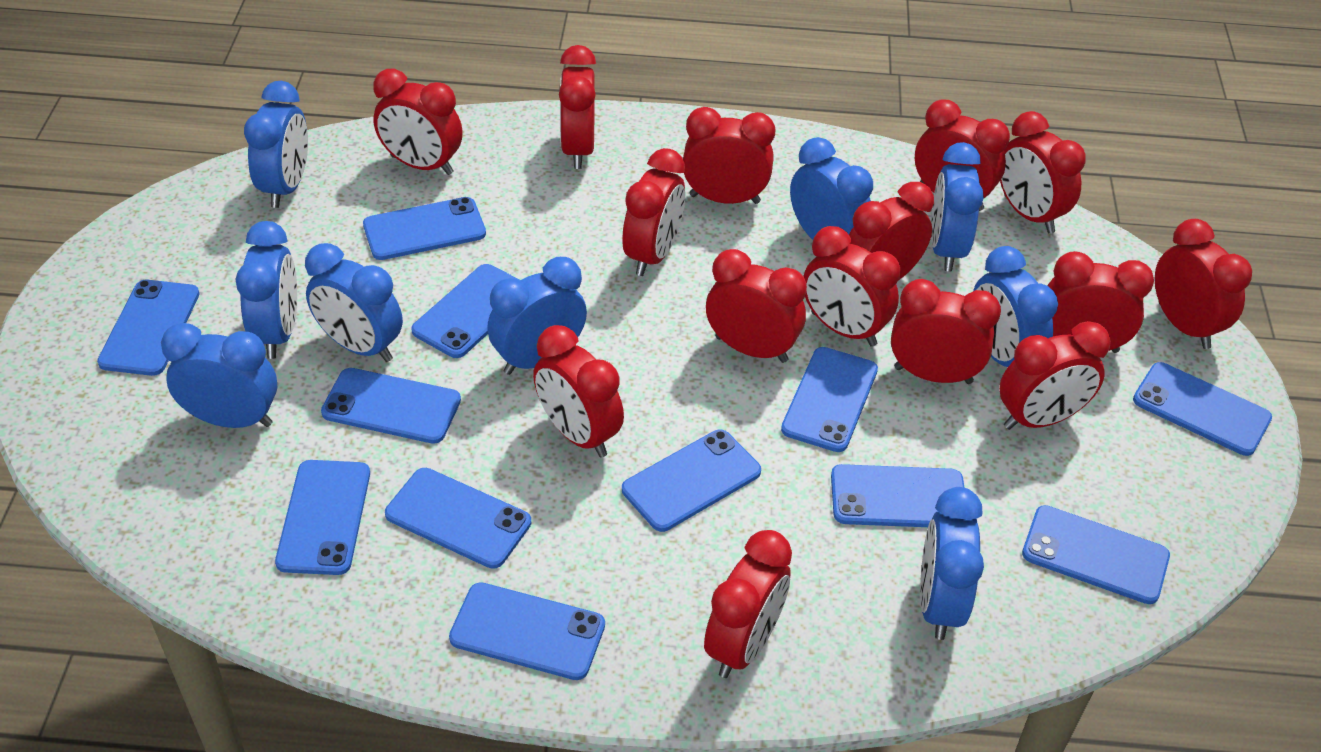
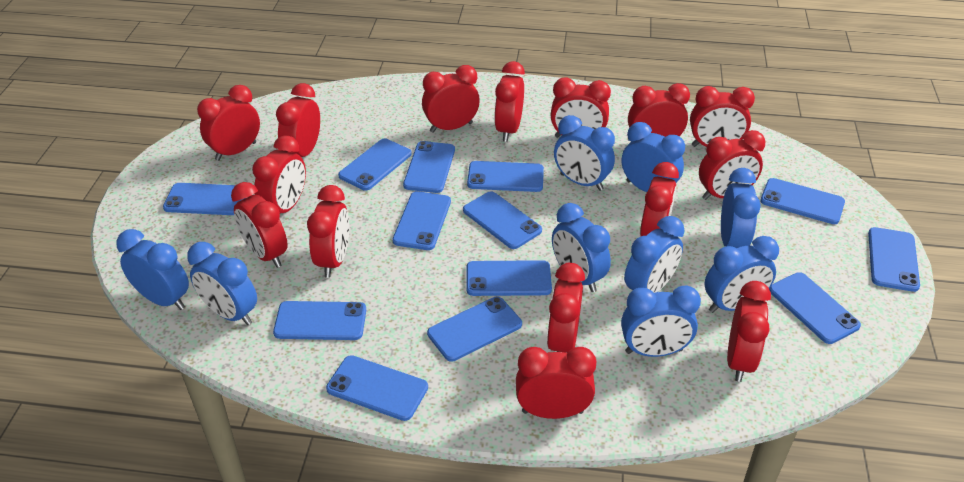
blue phone: [97,280,200,376] [275,460,370,575] [321,368,461,444] [363,197,486,260] [385,468,531,569] [411,264,520,358] [449,582,605,680] [622,430,761,532] [781,347,878,452] [831,464,965,527] [1022,505,1170,604] [1133,362,1272,456] = 12 -> [163,183,245,215] [273,301,366,340] [326,355,428,421] [338,138,412,191] [392,191,451,250] [403,141,455,193] [427,297,522,362] [463,191,542,249] [467,161,544,192] [467,260,552,296] [760,178,845,224] [769,272,861,344] [868,227,920,292] = 13

